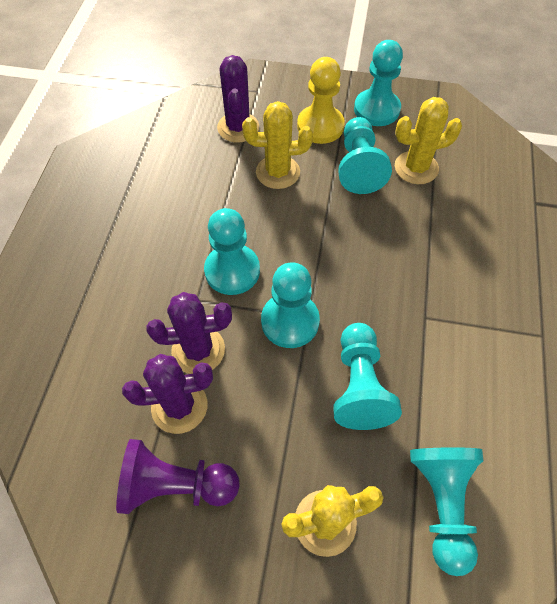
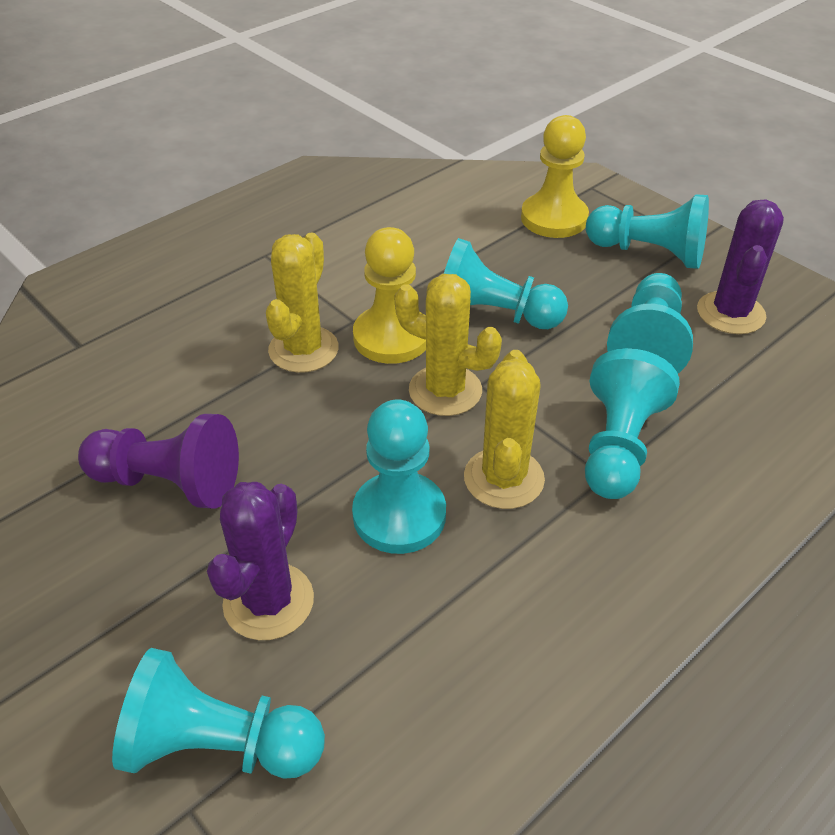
purple cactus: [122,354,213,434] [146,292,232,374] [217,55,259,143] = 3 -> [207,482,314,640] [697,200,784,334] = 2
yellow pawn: [297,57,345,144] = 1 -> [353,227,426,364] [521,115,589,238] = 2

